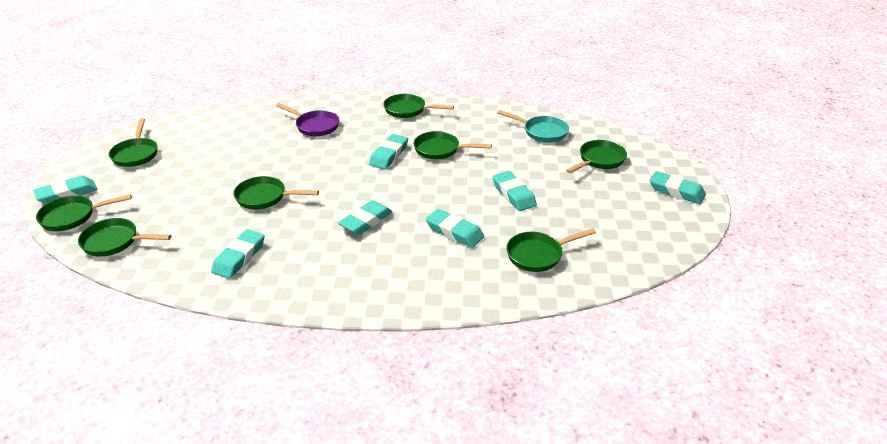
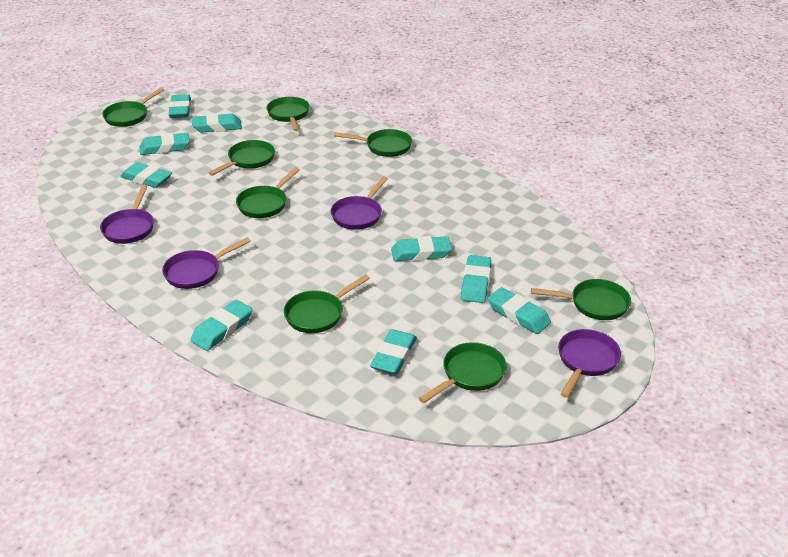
purple pan: [276,103,339,136] = 1 -> [100,185,154,244] [162,237,251,289] [331,176,388,230] [558,329,621,398] = 4
turquoise eraser: [33,176,97,204] [211,229,265,279] [338,200,392,235] [369,134,408,169] [426,209,484,248] [492,171,537,211] [650,171,706,204] = 7 -> [120,162,172,188] [140,133,190,155] [169,94,191,118] [191,300,252,351] [192,114,242,133] [370,329,417,375] [391,236,452,261] [461,255,491,303] [488,287,551,334] = 9
turquoise pan: [497,110,569,143] = 1 -> none = 0

